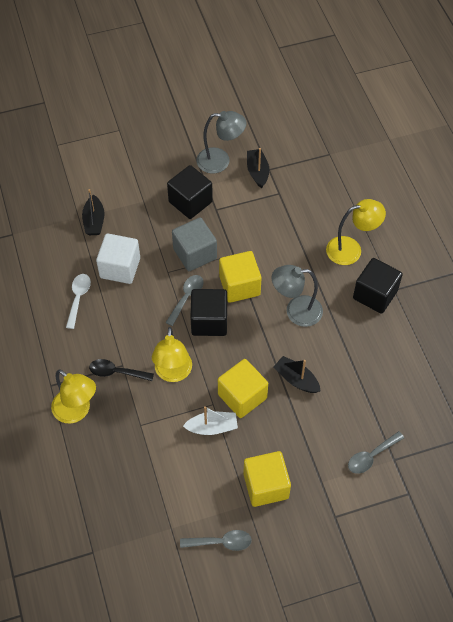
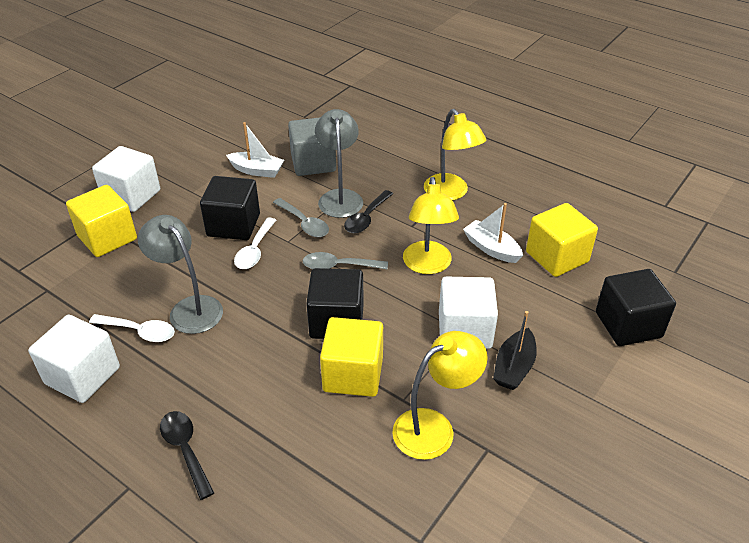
black boat: [82,189,105,235] [247,148,269,188] [274,356,321,393] = 3 -> [493,311,537,390] = 1
black spoon: [89,359,154,381] = 1 -> [160,411,214,500] [344,190,393,233] = 2
grey spoon: [165,275,204,326] [180,530,252,551] [348,431,404,474] = 3 -> [273,198,329,237] [302,252,388,269] = 2
white boat: [183,406,238,435] = 1 -> [226,122,284,178] [463,203,523,263] = 2
white cube: [96,233,140,284] = 1 -> [28,315,120,403] [92,146,160,212] [439,277,498,349] = 3
white spoon: [66,274,91,329] = 1 -> [89,314,175,342] [234,218,276,269] = 2

